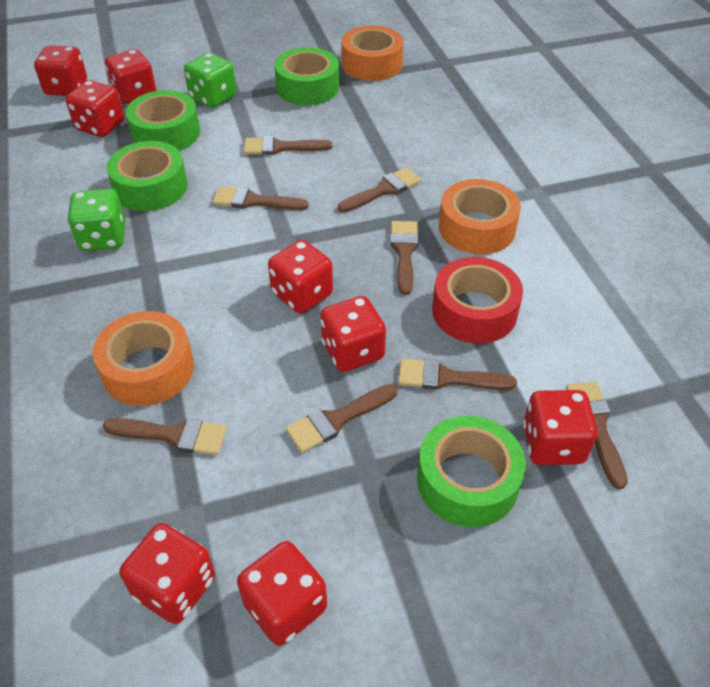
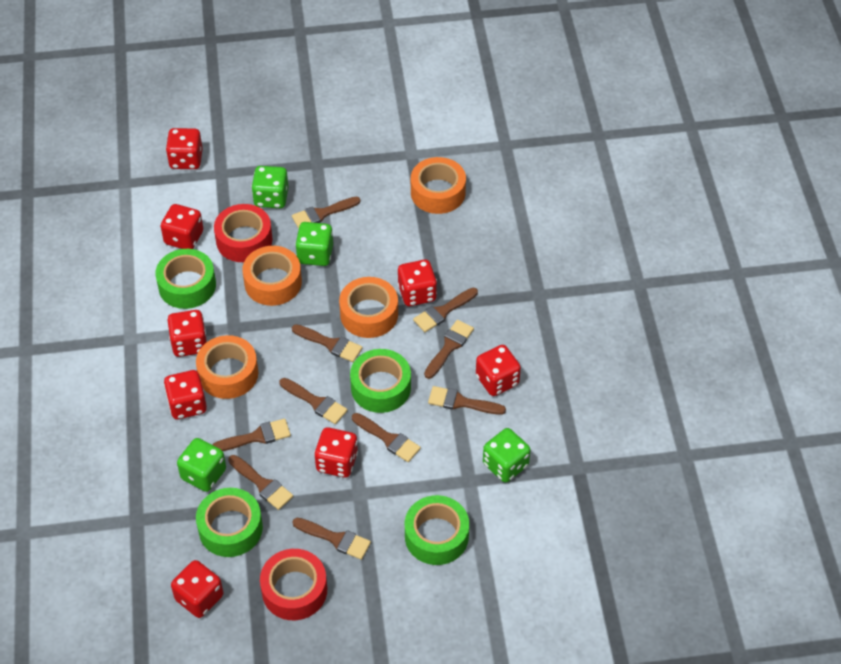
brown brush: [103,418,227,455] [213,186,309,210] [244,136,332,155] [286,384,398,453] [338,167,421,213] [390,221,419,295] [398,359,517,390] [566,381,628,489] = 8 -> [213,419,291,451] [228,455,293,510] [279,378,348,424] [292,196,360,228] [292,324,363,362] [293,518,371,560] [352,413,421,462] [413,288,478,332] [424,320,474,379] [428,386,506,415] = 10
green dice: [67,189,125,251] [184,53,236,108] = 2 -> [177,438,226,492] [251,166,288,208] [295,222,333,266] [483,428,531,483] = 4
orange tape: [93,311,194,406] [341,25,403,81] [439,179,521,255] = 3 -> [196,335,258,399] [242,246,302,306] [339,277,398,338] [411,157,466,214] = 4
red tape: [432,257,523,344] = 1 -> [214,204,272,262] [260,549,327,620] = 2

